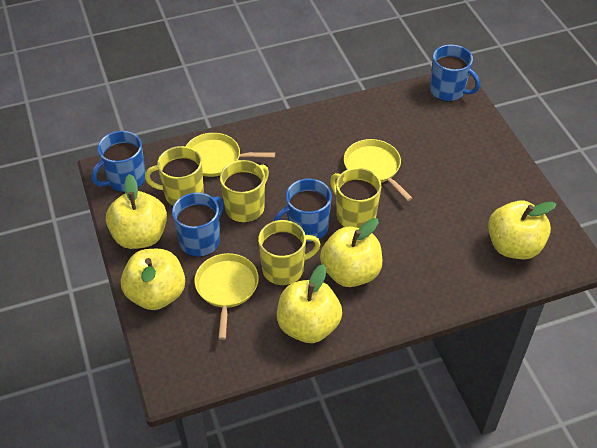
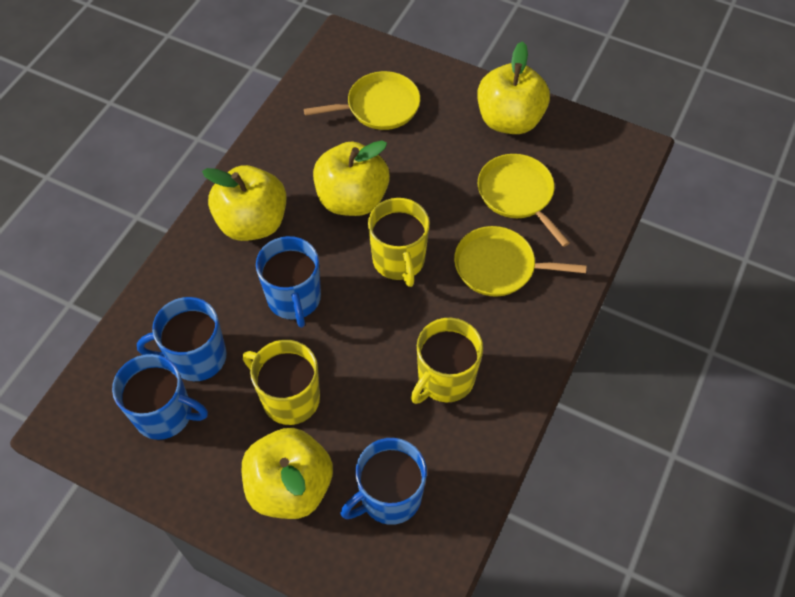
yellow apple: [106,174,167,249] [121,249,185,310] [277,264,342,343] [320,218,382,287] [488,200,556,259] = 5 -> [202,165,286,241] [242,428,333,519] [313,140,390,216] [478,41,550,134] = 4
yellow mug: [145,146,204,206] [220,160,269,223] [258,220,321,286] [330,168,381,228] = 4 -> [243,340,320,425] [368,198,430,287] [411,317,483,404] = 3

